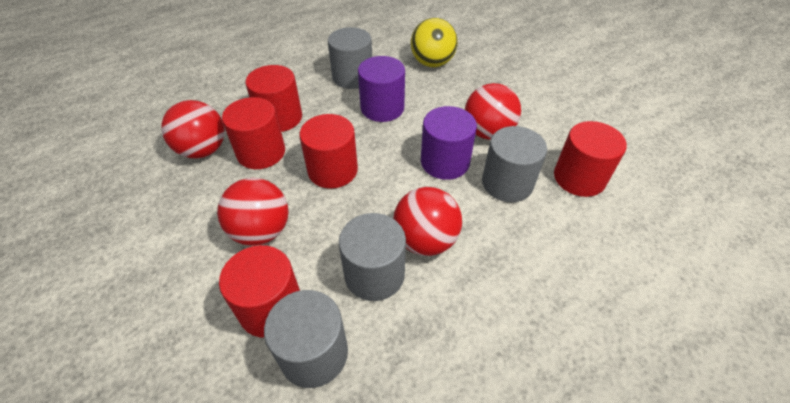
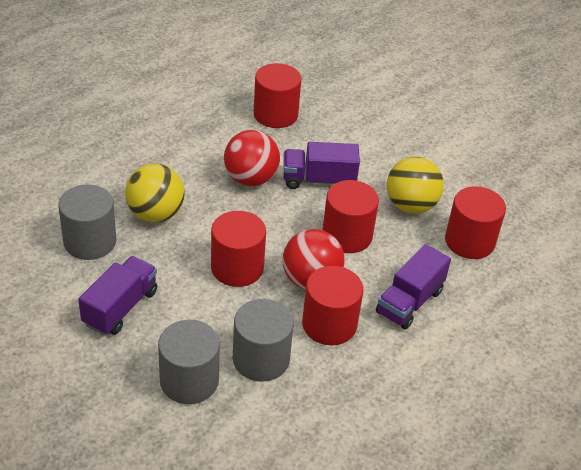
grey cylinder: [264,290,348,388] [328,27,372,89] [339,213,406,301] [482,126,547,202] = 4 -> [59,184,117,260] [158,320,220,404] [233,299,294,382] = 3
purple cylinder: [358,56,405,122] [421,106,477,180] = 2 -> none = 0
purple truck: none = 0 -> [78,256,157,335] [283,142,360,189] [376,244,451,330] = 3
red ball: [161,100,225,158] [217,178,288,246] [393,187,462,256] [465,83,521,140] = 4 -> [224,130,280,186] [282,229,344,290] = 2
yellow ball: [411,18,458,67] = 1 -> [125,164,185,222] [387,157,444,214] = 2

